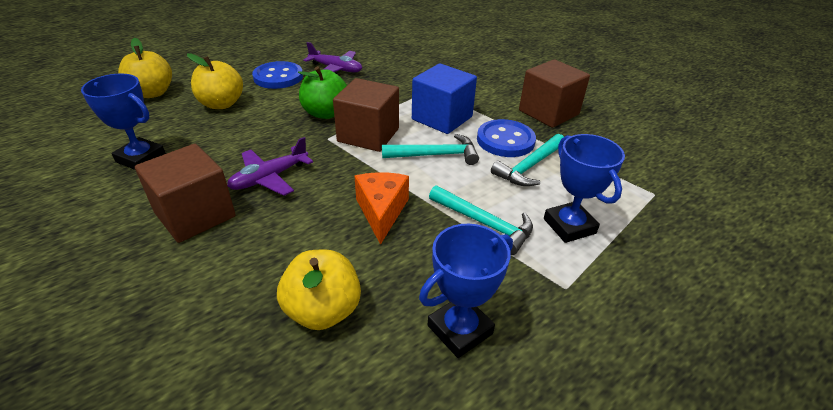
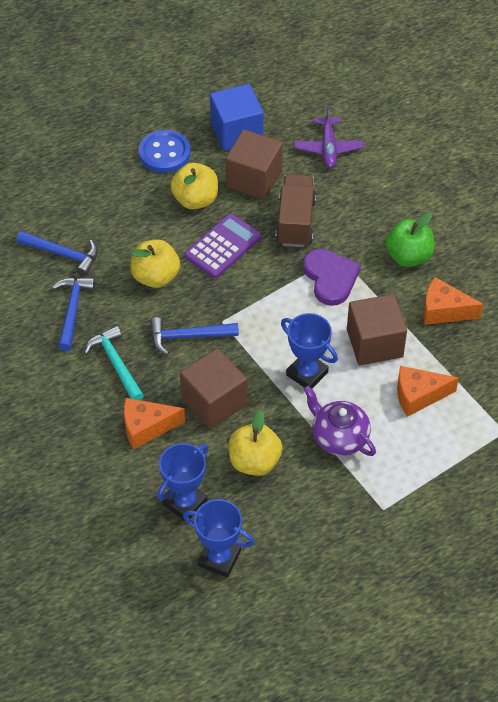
blue button: [252,61,303,89] [477,119,536,157] = 2 -> [139,130,190,173] = 1
blue hammer: none = 0 -> [16,231,98,276] [52,277,95,351] [150,317,239,355] = 3
brown truck: none = 0 -> [276,174,316,247] = 1
orange cheese: [355,172,409,245] = 1 -> [124,398,185,449] [397,366,459,417] [424,277,484,325] = 3
purple calculator: none = 0 -> [184,214,261,278] = 1
purple heart: none = 0 -> [303,249,361,306] = 1
purple plane: [227,137,313,196] [303,42,362,74] = 2 -> [294,106,364,168] = 1
purple teapot: none = 0 -> [304,385,376,456] = 1
turquoise hammer: [382,134,479,165] [429,185,533,255] [491,134,564,186] = 3 -> [84,326,144,400] = 1

